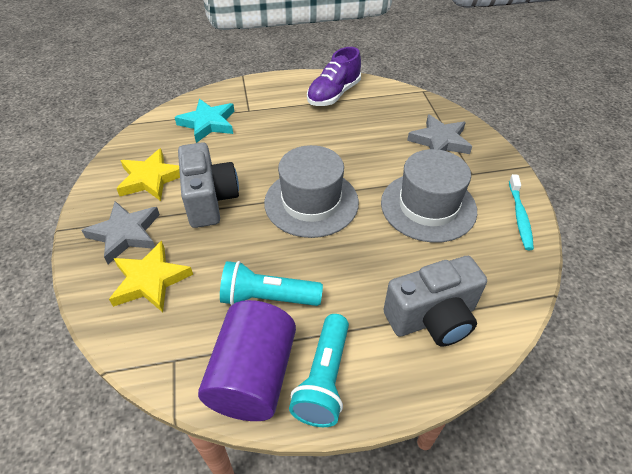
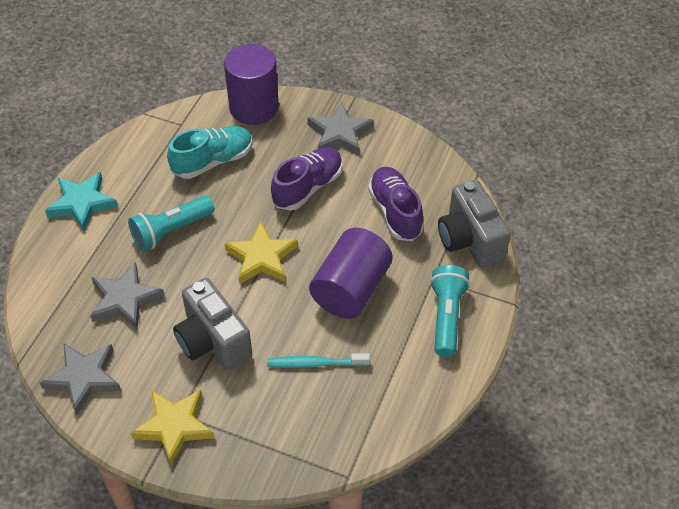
grey hat: [264,145,359,238] [381,149,477,243] = 2 -> none = 0
grey star: [81,201,160,264] [407,114,472,154] = 2 -> [40,343,121,415] [90,262,165,329] [307,102,374,155] = 3
purple cylinder: [198,300,296,421] = 1 -> [224,44,279,125] [309,228,393,319] = 2
purple shoe: [307,47,361,106] = 1 -> [271,147,342,210] [368,167,424,241] = 2
turquoise shoe: none = 0 -> [167,126,252,179] = 1

